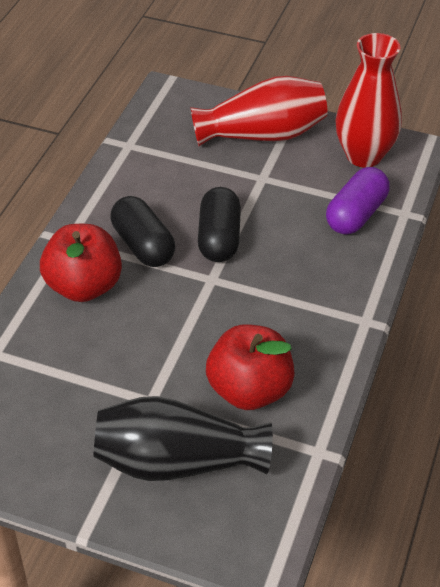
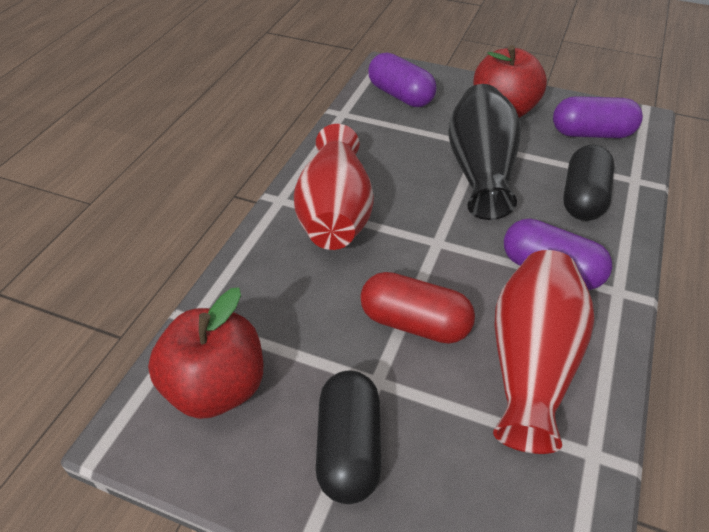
purple capsule: [326,167,390,235] = 1 -> [368,52,436,107] [504,219,612,290] [553,96,643,138] = 3
red capsule: none = 0 -> [360,272,475,344] = 1

